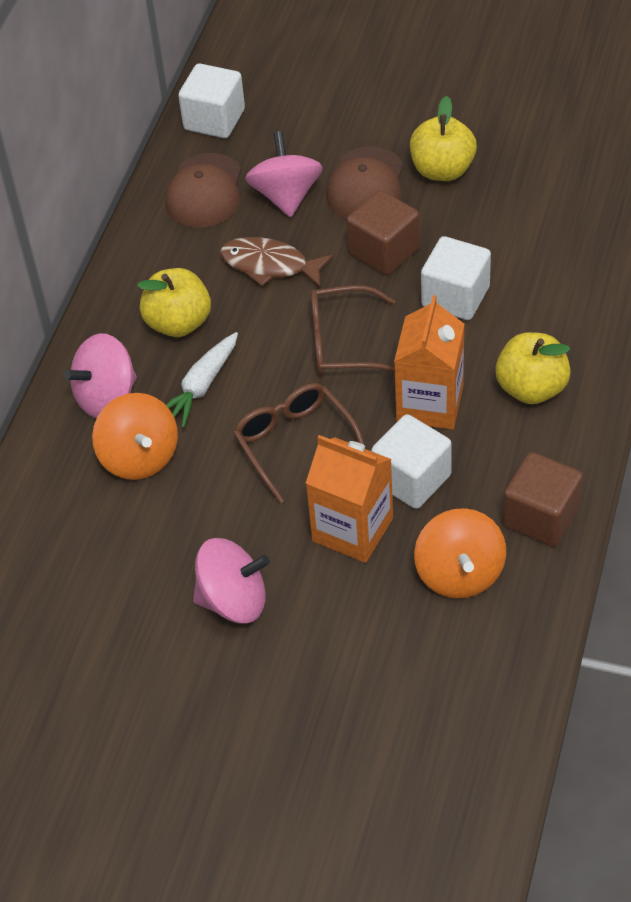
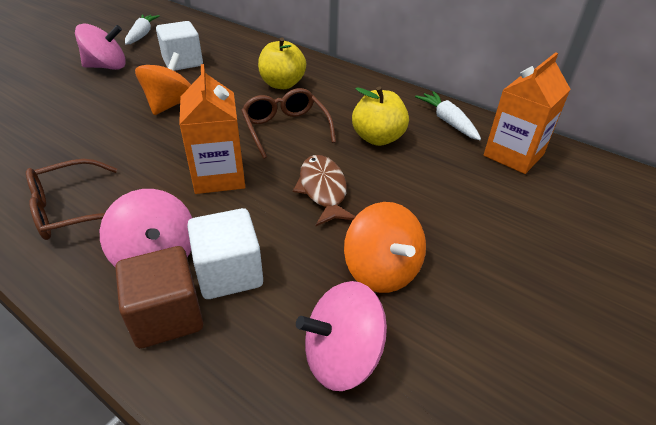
brown cap: [165,153,241,228] [326,147,403,219] = 2 -> none = 0
brown cube: [347,190,420,275] [503,452,583,546] = 2 -> [115,246,203,349] = 1
white carrot: [166,332,238,428] = 1 -> [125,15,160,45] [415,91,481,140] = 2
white cube: [178,64,245,138] [371,414,452,509] [421,236,491,320] = 3 -> [156,21,203,70] [187,208,263,299] = 2
yellow apple: [137,268,211,337] [410,96,477,181] [495,332,571,404] = 3 -> [258,37,306,89] [352,86,409,146] = 2

